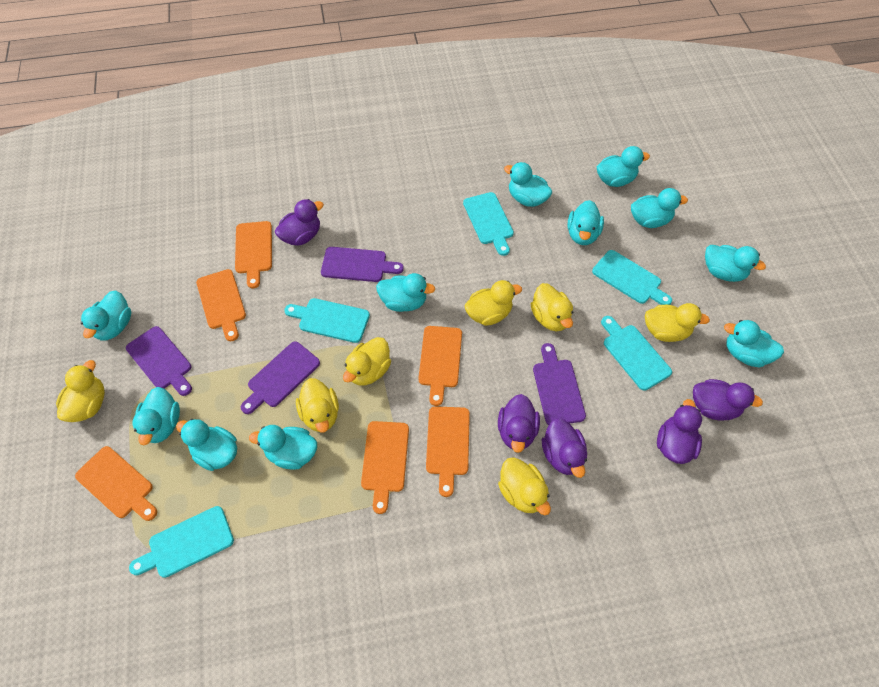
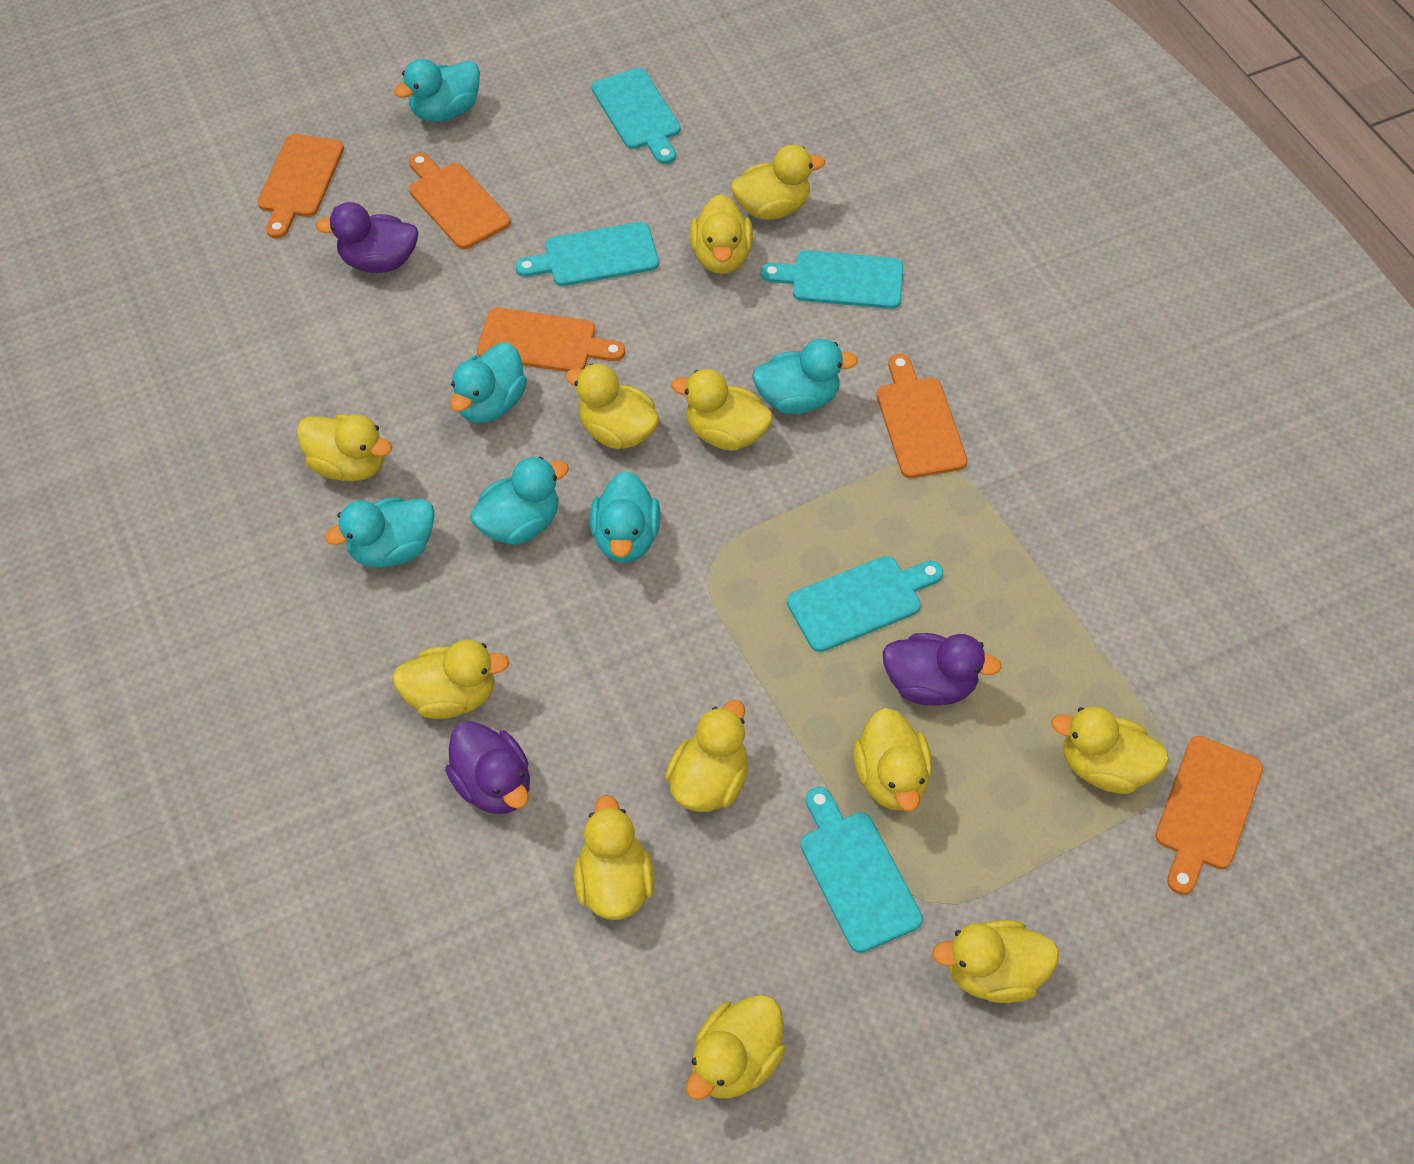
orange cutting board: [75,446,157,521] [196,269,246,341] [235,221,272,289] [361,421,409,514] [418,326,462,406] [426,406,470,497] = 6 -> [257,134,344,238] [409,153,511,249] [477,307,625,372] [876,354,967,478] [1155,736,1263,895] = 5
purple cutting board: [126,326,192,396] [241,341,320,414] [321,247,404,282] [533,343,586,425] = 4 -> none = 0
purple duck: [275,199,324,246] [498,394,540,453] [542,418,587,478] [657,399,702,464] [693,379,763,421] = 5 -> [316,202,418,273] [445,721,530,814] [883,633,1002,706] = 3
turquoise duck: [81,291,131,340] [132,387,180,445] [176,419,237,471] [249,425,317,470] [376,273,435,312] [504,162,552,207] [567,200,604,245] [597,146,650,187] [631,188,688,228] [705,245,766,282] [724,320,784,367] = 11 -> [325,497,435,568] [394,59,480,122] [450,342,527,423] [470,456,569,545] [590,471,661,563] [752,339,858,414] = 6
yellow duck: [56,360,105,422] [296,378,339,432] [343,337,391,386] [464,280,522,326] [498,457,551,515] [531,283,574,332] [645,303,710,342] = 7 -> [297,414,392,481] [392,640,510,719] [565,364,660,449] [574,795,654,920] [665,700,748,812] [671,369,773,450] [686,995,786,1100] [690,194,753,274] [731,145,825,220] [853,708,932,811] [932,920,1059,1003] [1051,706,1169,794] = 12

